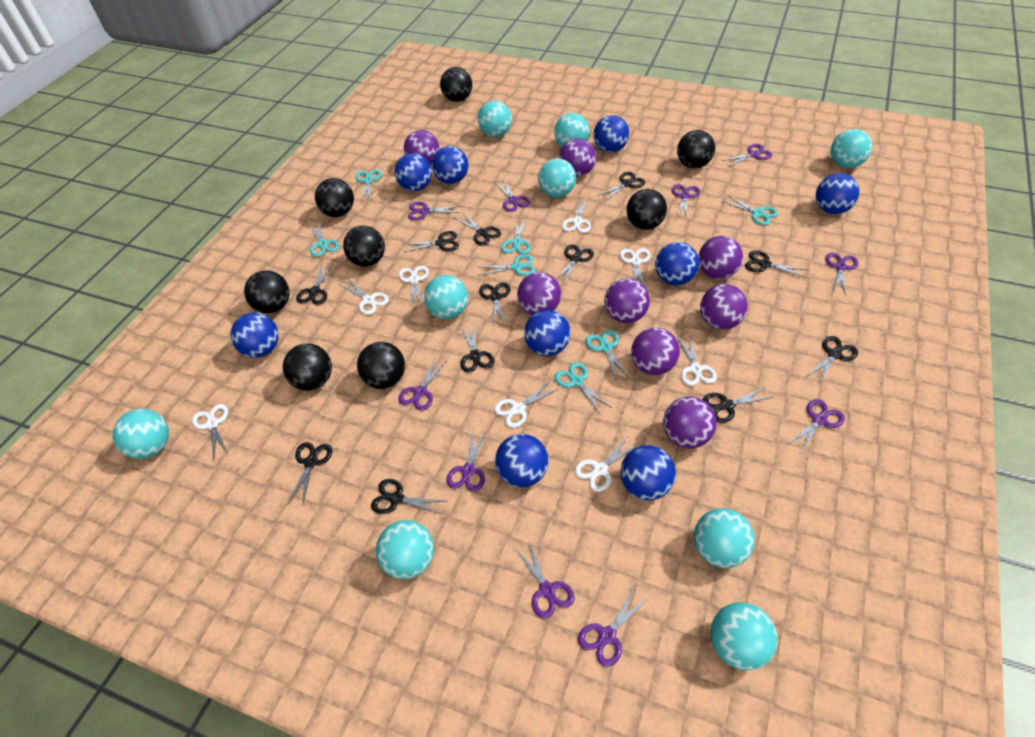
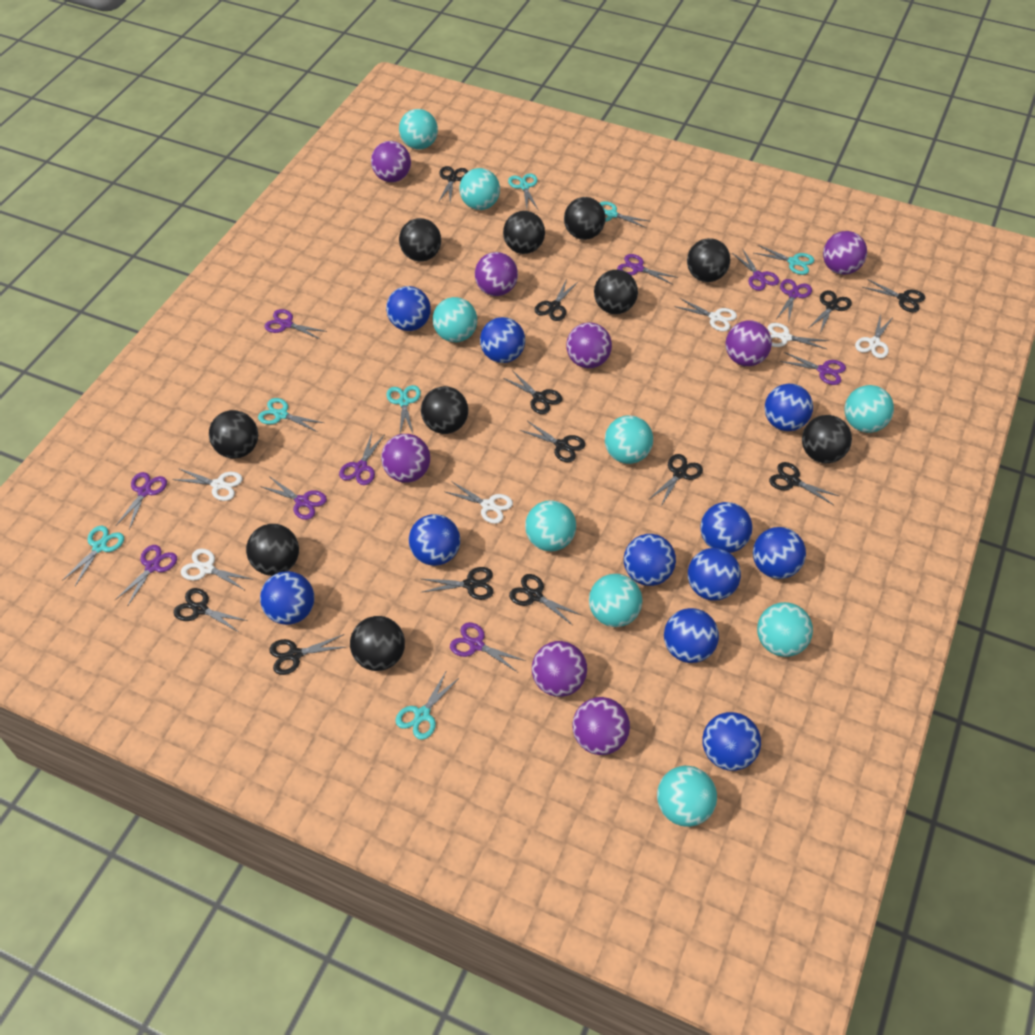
black ball: [244,270,289,313] [283,344,332,391] [315,178,354,217] [343,225,385,267] [357,342,405,389] [440,67,472,102] [626,189,667,230] [677,130,715,169] = 8 -> [209,410,258,459] [246,524,299,576] [350,616,405,671] [399,218,441,262] [421,386,468,434] [503,211,545,254] [564,197,606,240] [594,270,638,314] [687,238,730,282] [802,415,852,463] = 10
blue ball: [231,312,279,358] [395,153,432,191] [432,146,468,184] [495,434,548,487] [524,310,571,356] [593,115,629,153] [621,445,676,500] [655,242,699,285] [816,173,859,214] = 9 -> [260,571,314,625] [386,286,431,331] [409,514,460,566] [480,317,525,363] [624,534,676,586] [664,608,719,663] [688,548,741,601] [700,502,752,553] [702,712,761,771] [753,527,806,579] [765,384,813,431] = 11
white scissors: [192,404,228,461] [339,277,389,315] [398,266,429,308] [494,381,558,428] [562,198,591,233] [575,435,639,492] [620,248,651,286] [677,334,717,386] = 8 -> [172,468,243,501] [181,549,254,590] [445,481,513,524] [674,298,737,332] [768,323,829,350] [855,314,893,358] = 6

